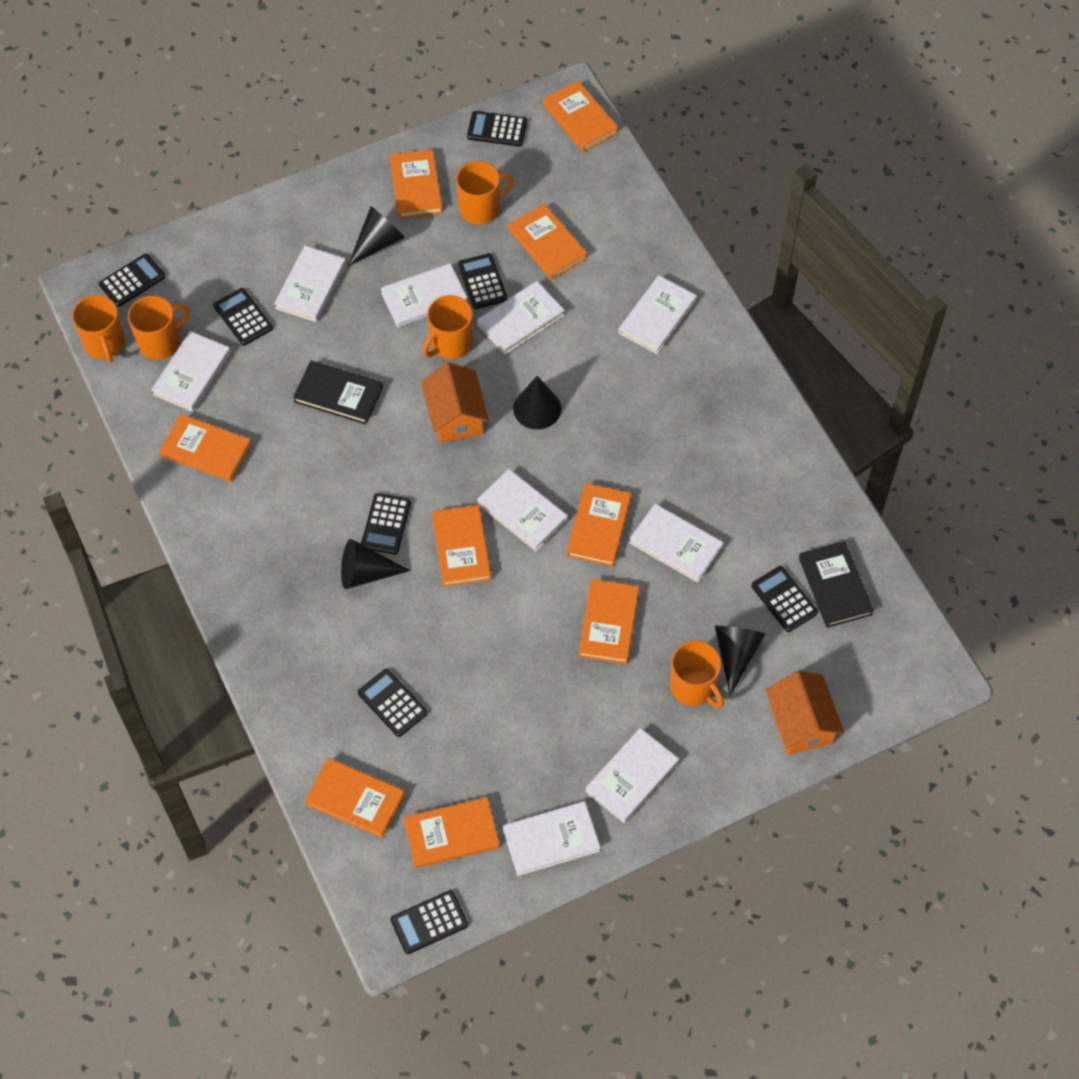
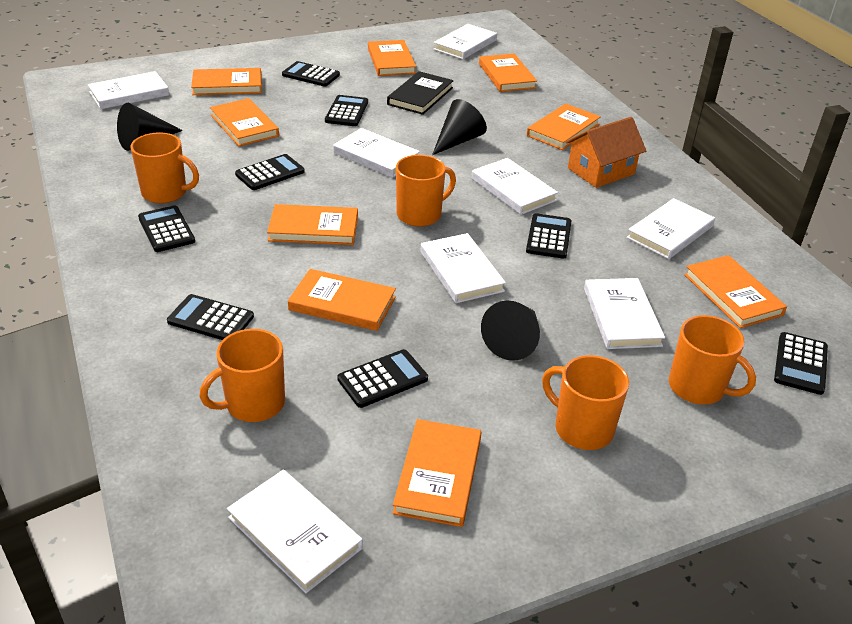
black book: [293,361,383,424] [799,541,874,628] = 2 -> [387,71,454,115] = 1
black cone: [341,539,411,589] [348,206,405,266] [513,376,561,430] [715,626,766,695] = 4 -> [117,103,183,151] [432,99,487,155] [481,300,540,361] = 3
orange house: [421,362,489,443] [766,671,844,755] = 2 -> [566,117,646,188] = 1
white book: [151,331,231,412] [274,246,346,322] [381,263,468,328] [477,281,565,355] [477,469,568,551] [503,801,601,876] [585,728,679,823] [619,275,697,354] [629,504,723,583] = 9 -> [88,71,169,109] [227,470,363,593] [333,128,420,178] [421,233,506,303] [433,24,497,59] [472,158,558,215] [584,278,665,349] [627,198,715,259] = 8

